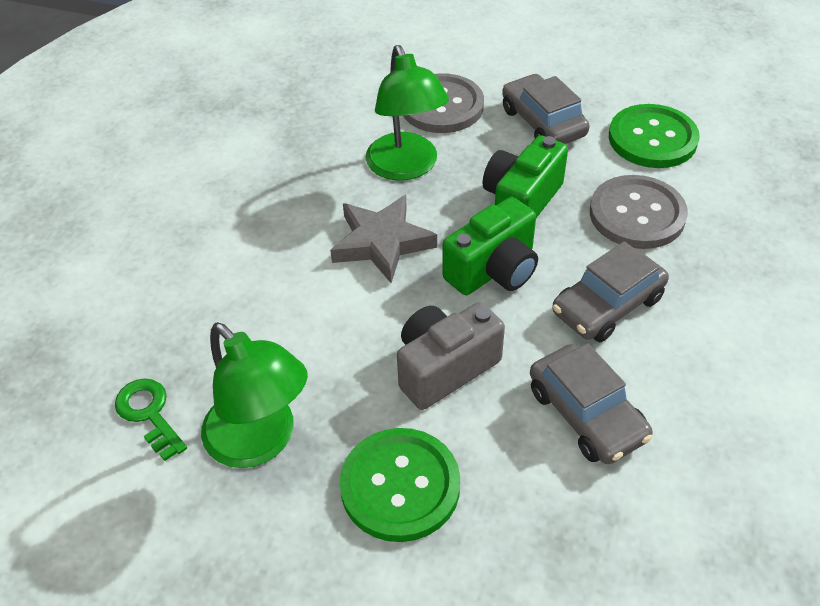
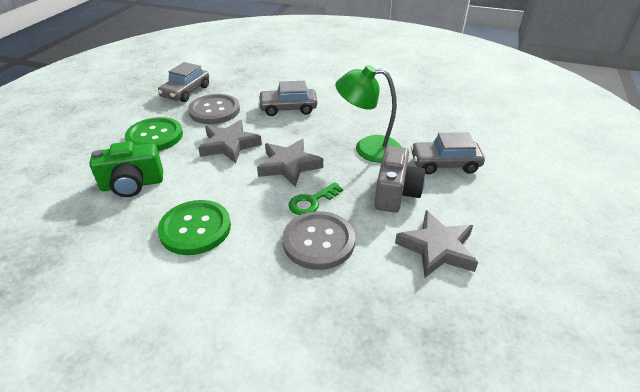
green camera: [442,197,538,295] [483,135,568,218] = 2 -> [89,141,163,197] = 1
green lamp: [201,322,308,468] [365,45,449,181] = 2 -> [336,65,401,163] = 1
grey star: [330,195,437,283] = 1 -> [198,120,262,163] [257,139,323,187] [395,210,478,278] = 3

